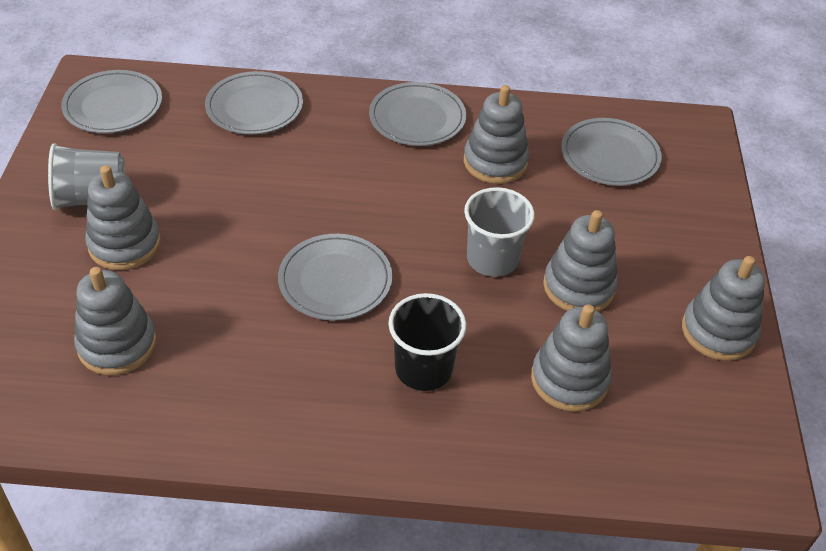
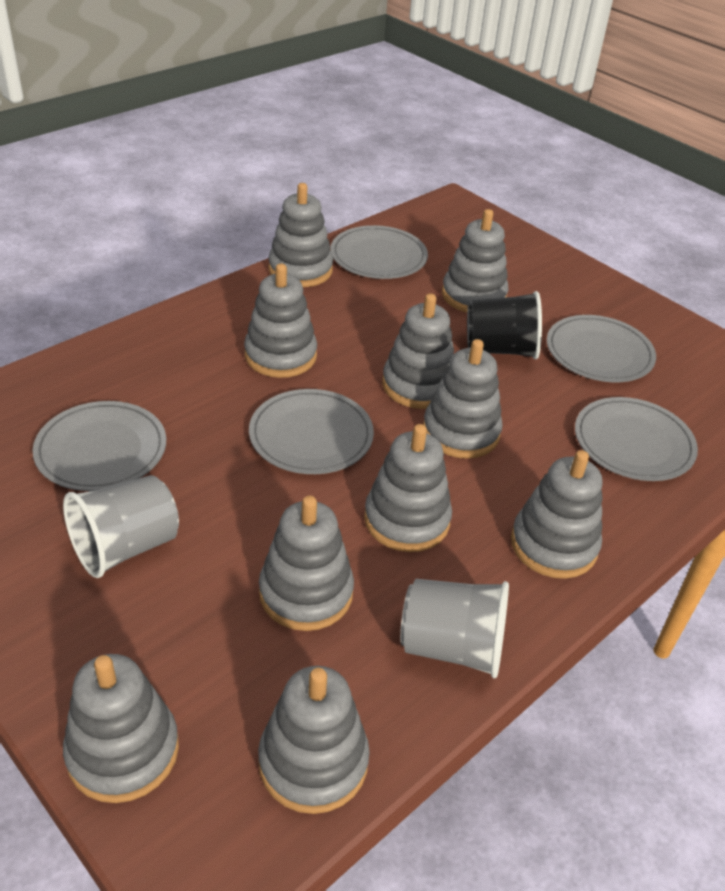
grey stacking toy: [74,267,157,375] [85,165,161,270] [464,85,529,184] [531,304,612,412] [543,210,618,312] [682,256,765,361] = 6 -> [63,654,179,803] [244,264,317,378] [258,666,370,814] [259,496,354,631] [268,183,333,287] [364,424,452,552] [382,294,454,409] [423,339,503,459] [442,209,509,312] [511,450,603,579] = 10

